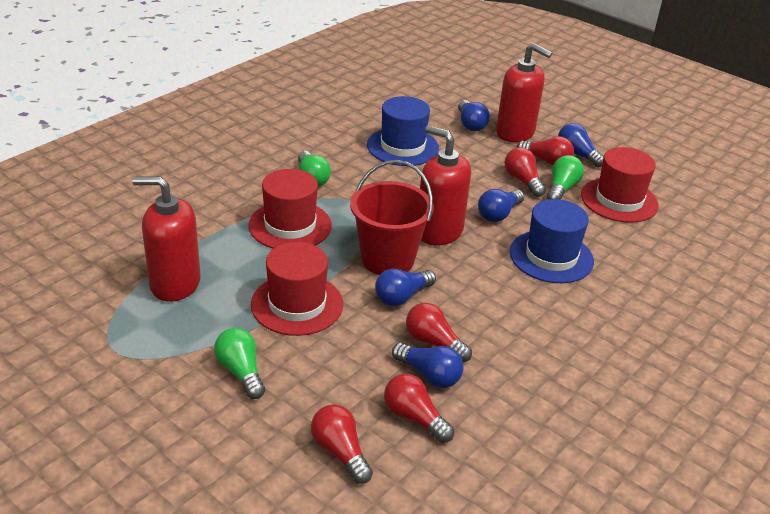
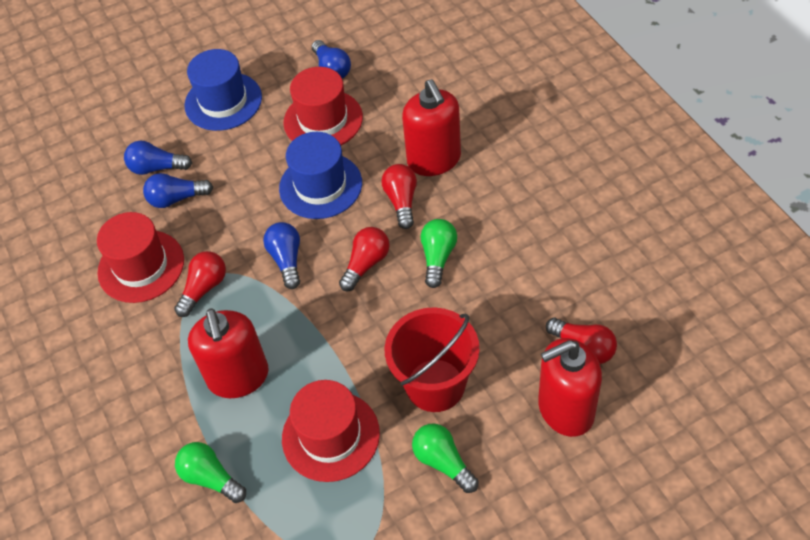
blue light bulb: [375,269,436,306] [392,343,464,388] [458,100,490,131] [478,189,524,222] [558,123,604,168] = 5 -> [124,141,192,175] [143,173,213,208] [263,222,300,289] [312,40,351,79] = 4
red light bulb: [311,405,373,484] [384,374,454,443] [406,303,472,362] [504,147,546,197] [517,136,574,166] = 5 -> [174,251,226,317] [339,227,390,291] [381,164,417,229] [546,318,617,364] = 4

